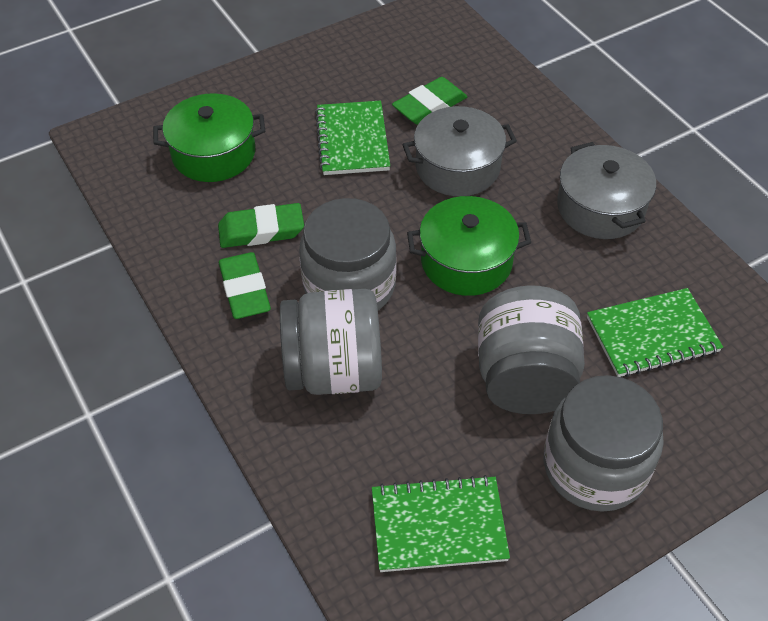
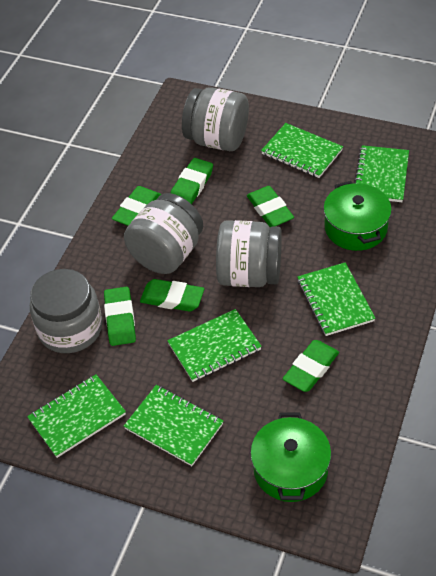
green eraser: [218,203,304,248] [219,252,271,319] [392,77,468,125] = 3 -> [104,287,136,346] [112,186,161,226] [140,279,204,312] [171,158,213,204] [247,186,294,227] [283,340,339,392] = 6
green notebook: [315,101,390,175] [372,475,510,572] [587,288,723,377] = 3 -> [27,375,126,458] [124,385,223,466] [167,309,262,382] [261,123,343,178] [298,262,376,336] [354,145,409,202] = 6
grey pot: [402,106,517,196] [557,142,656,239] = 2 -> none = 0

